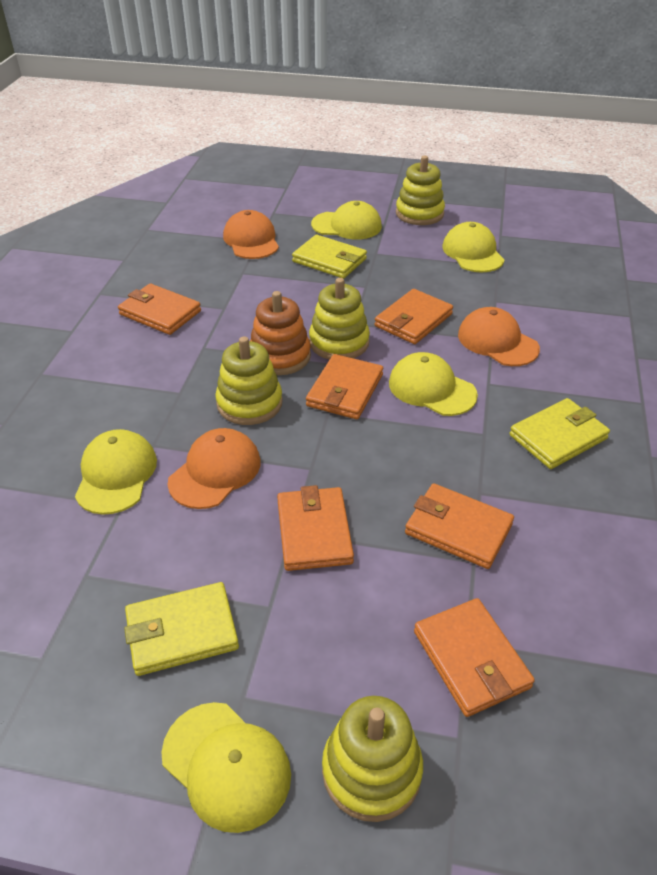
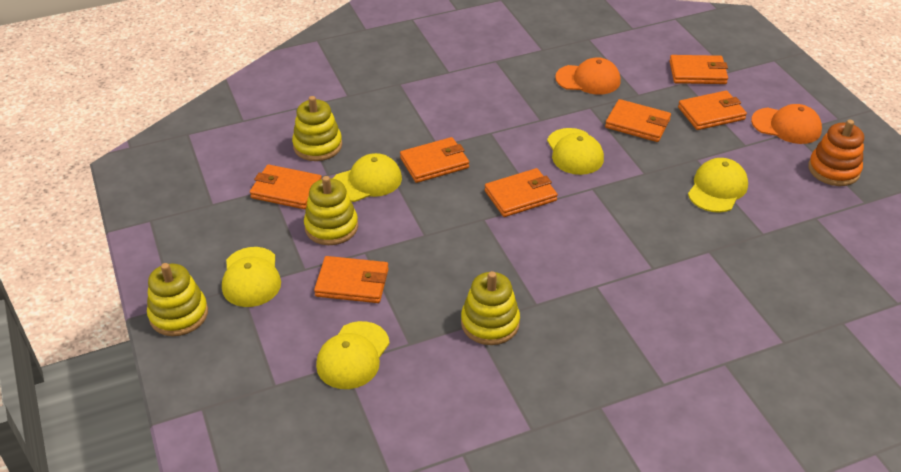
orange cap: [167,428,261,509] [223,210,279,259] [458,307,540,366] = 3 -> [555,57,621,95] [751,104,822,144] = 2
orange wallet: [118,284,201,335] [277,485,354,571] [306,354,383,419] [375,289,453,344] [405,483,514,569] [414,598,535,717] = 6 -> [250,165,322,209] [314,256,389,303] [400,137,469,183] [485,168,558,217] [605,99,671,142] [670,55,728,84] [678,91,747,130] = 7
yellow wallet: [124,582,239,676] [292,234,367,279] [509,398,610,469] = 3 -> none = 0

